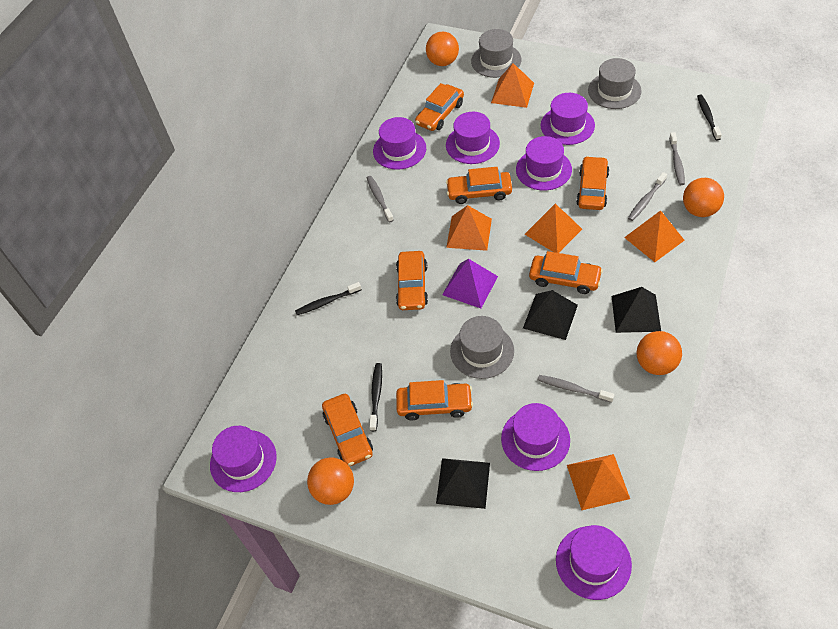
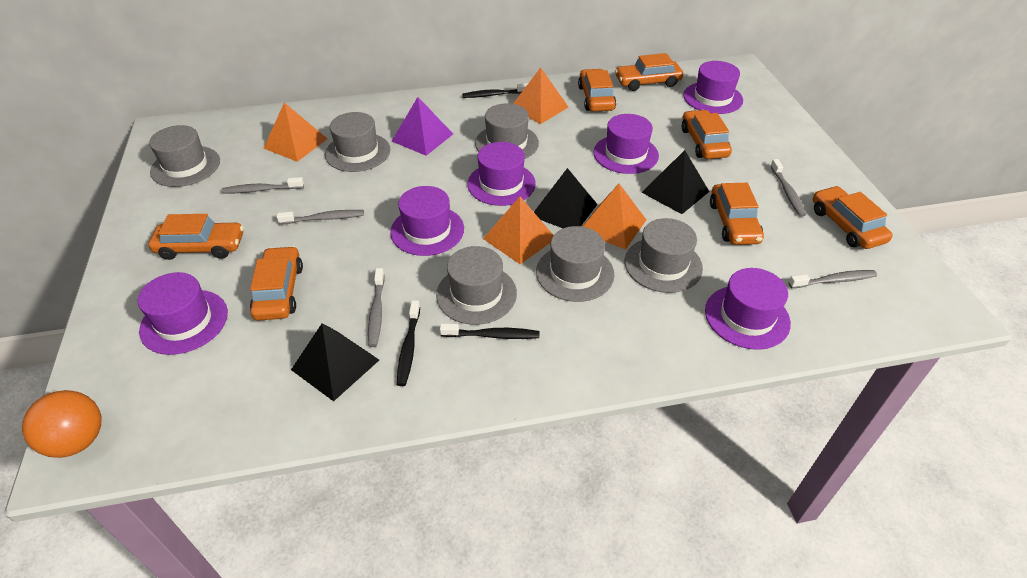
grey hat: [450,316,514,379] [471,29,521,78] [588,58,642,109] = 3 -> [149,125,220,187] [325,112,390,172] [436,246,517,325] [475,103,539,159] [536,226,614,302] [625,218,703,293] = 6
grey toothbrush: [367,176,394,223] [538,375,614,403] [628,172,667,221] [669,132,685,185] = 4 -> [221,177,304,193] [277,210,364,224] [368,268,385,347] [771,159,806,217] [789,270,877,288] = 5
orange ball: [307,457,354,505] [426,32,459,66] [637,331,682,375] [683,178,724,217] = 4 -> [22,390,101,458] = 1
orange pyramid: [446,205,492,251] [491,63,534,108] [525,203,582,253] [567,454,630,510] [624,210,685,262] = 5 -> [263,103,327,162] [483,197,554,264] [513,67,568,124] [582,184,646,250] = 4
purple hat: [210,426,277,492] [373,117,426,170] [446,112,500,164] [501,403,570,471] [516,136,572,191] [541,93,595,145] [556,525,632,600] = 7 -> [138,272,228,355] [390,186,464,256] [467,142,536,206] [593,114,659,174] [683,61,743,114] [705,268,791,350] = 6

